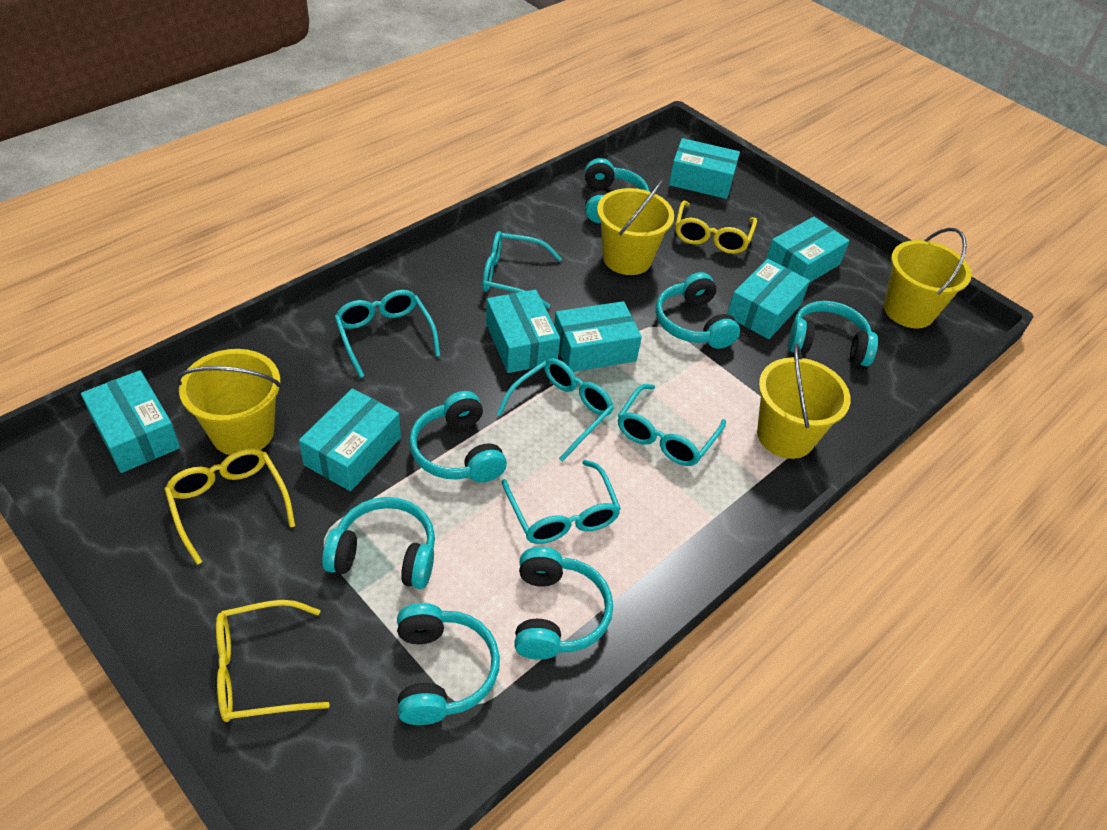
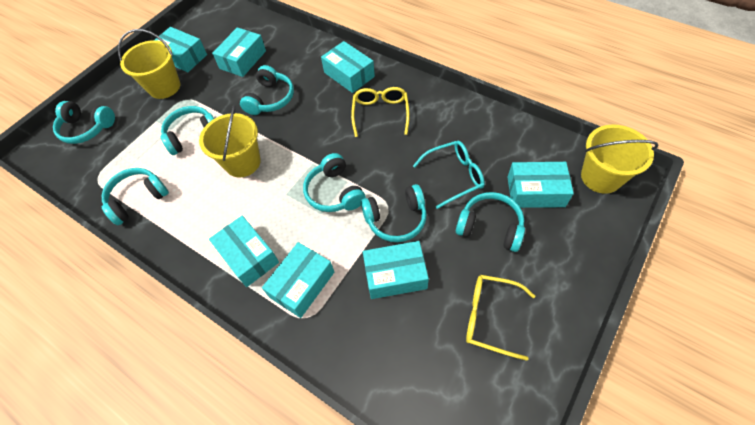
turquoise glasses: [335,290,440,378] [482,231,562,308] [497,358,614,462] [502,460,621,544] [618,384,726,466] = 5 -> [413,141,485,209] = 1
yellow bucket: [176,349,282,455] [597,179,674,275] [757,343,851,459] [884,228,972,329] = 4 -> [118,29,180,99] [199,105,261,177] [581,124,659,194] = 3
yellow glasses: [164,448,295,565] [216,600,330,722] [676,200,757,254] = 3 -> [351,87,410,137] [466,275,535,361] = 2

